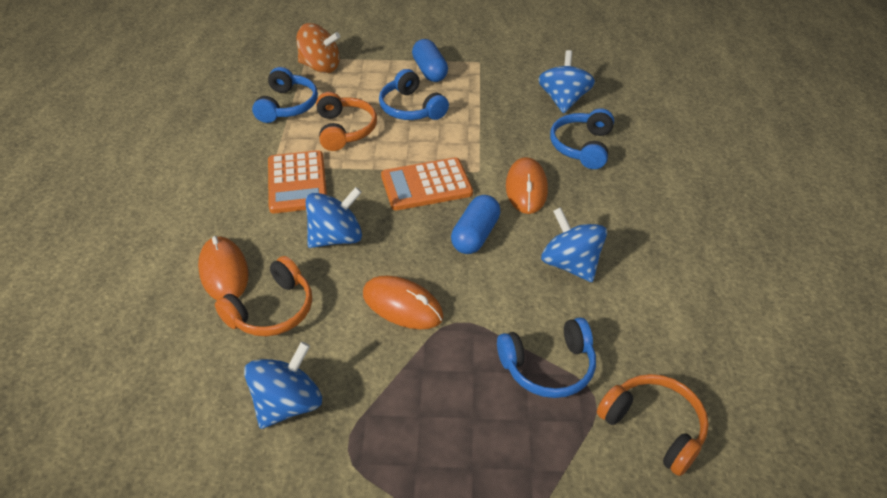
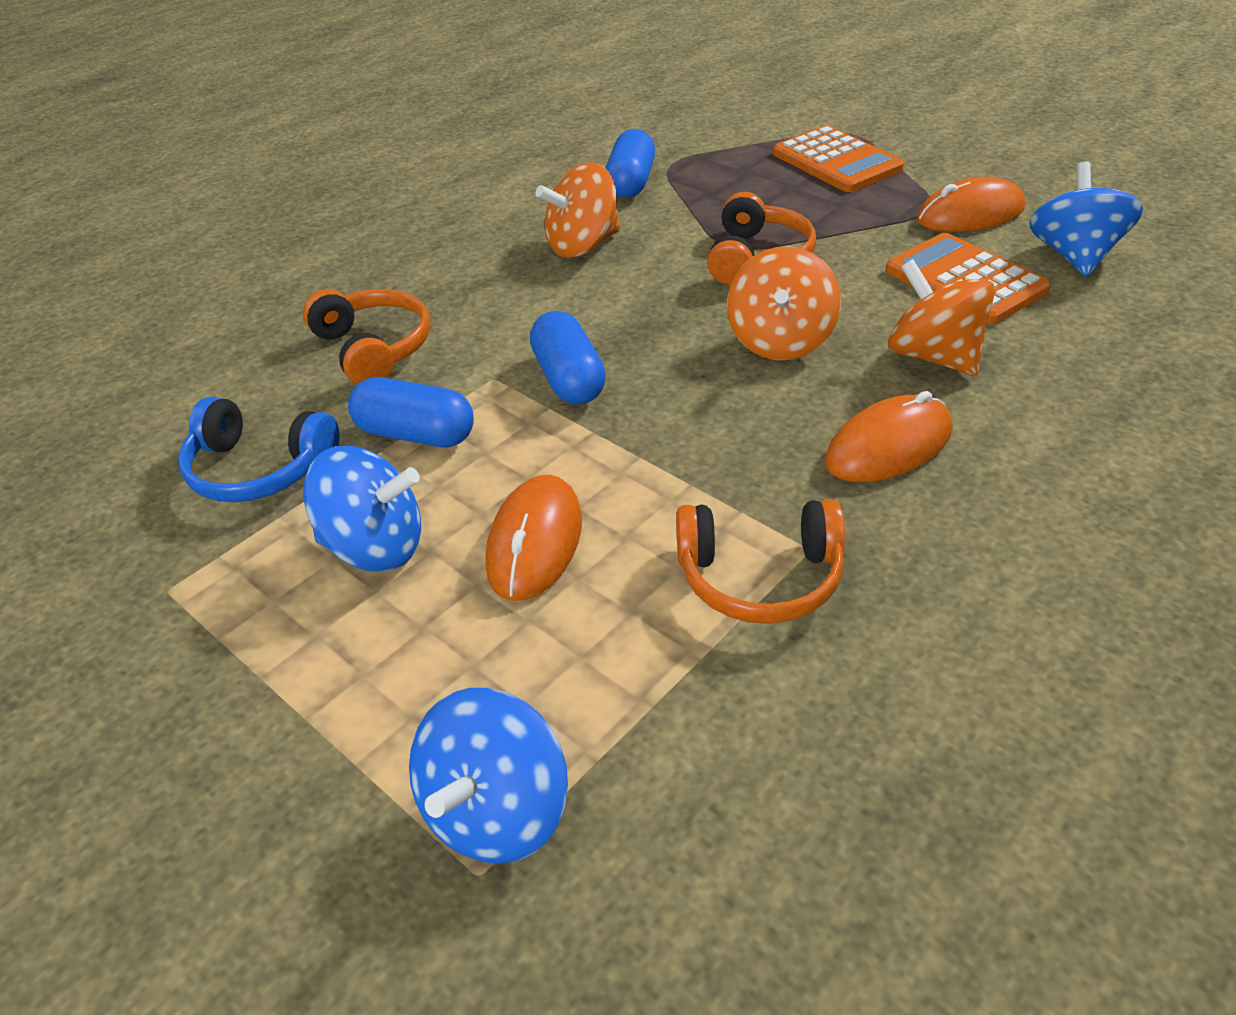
blue capsule: [412,39,448,82] [451,195,500,254] = 2 -> [348,377,474,447] [530,311,606,405] [606,129,655,198] = 3
blue headphones: [252,67,318,123] [379,69,449,120] [497,317,596,398] [550,108,614,169] = 4 -> [178,397,340,502] = 1
blue spinning top: [244,342,322,429] [306,187,362,248] [538,50,595,113] [541,207,607,282] = 4 -> [303,446,421,572] [409,688,568,864] [1029,162,1143,277] = 3
orange spinning top: [296,23,340,73] = 1 -> [536,162,620,258] [727,246,841,360] [888,259,995,376] = 3

